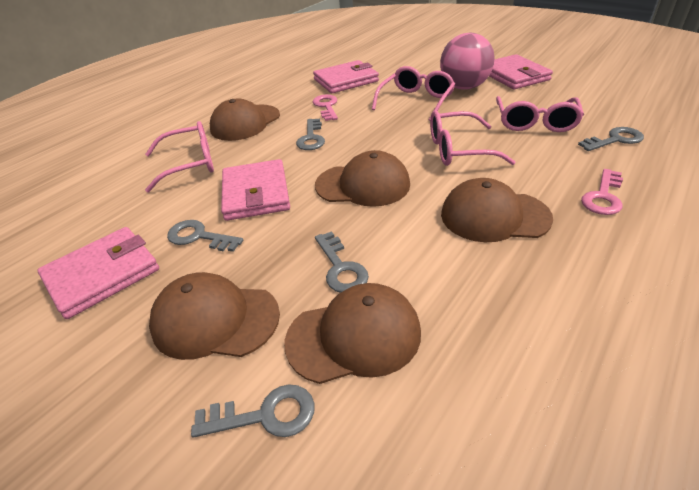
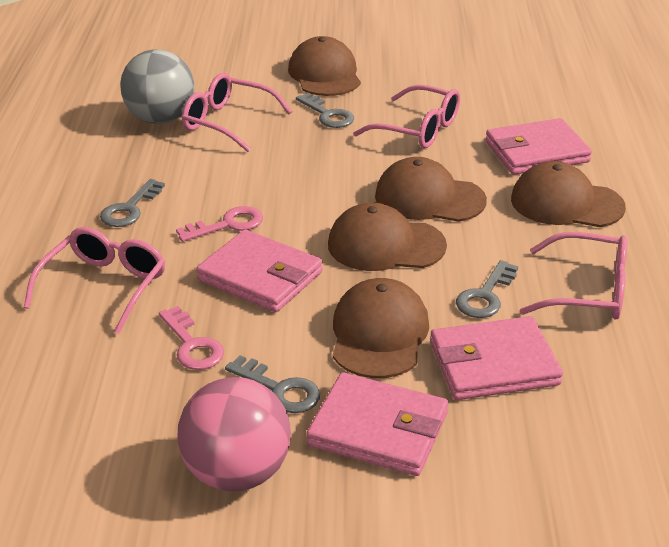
grey ball: none = 0 -> [120,49,195,124] = 1
grey key: [167,220,243,252] [191,384,315,438] [296,118,325,150] [315,231,369,293] [578,127,644,151] = 5 -> [100,179,165,227] [225,355,320,413] [296,93,354,128] [456,260,518,318] = 4

